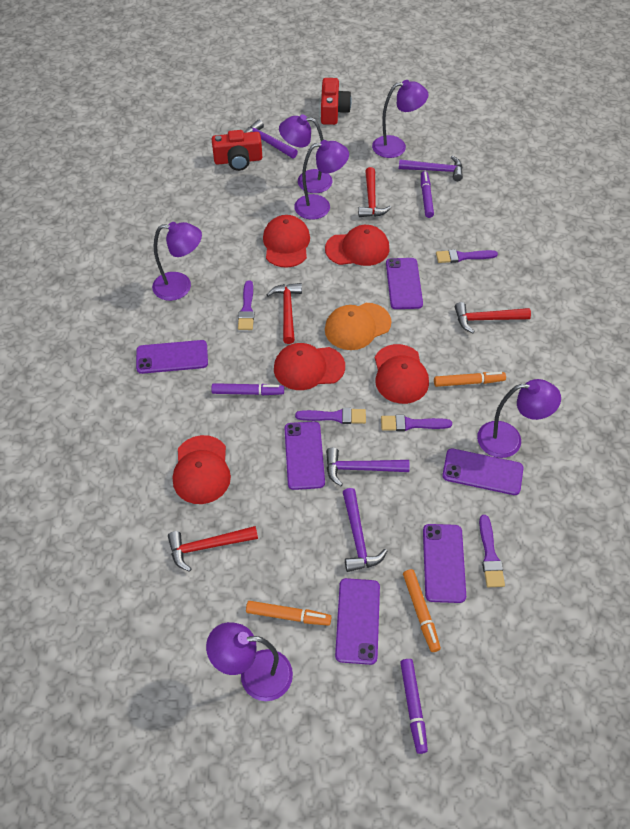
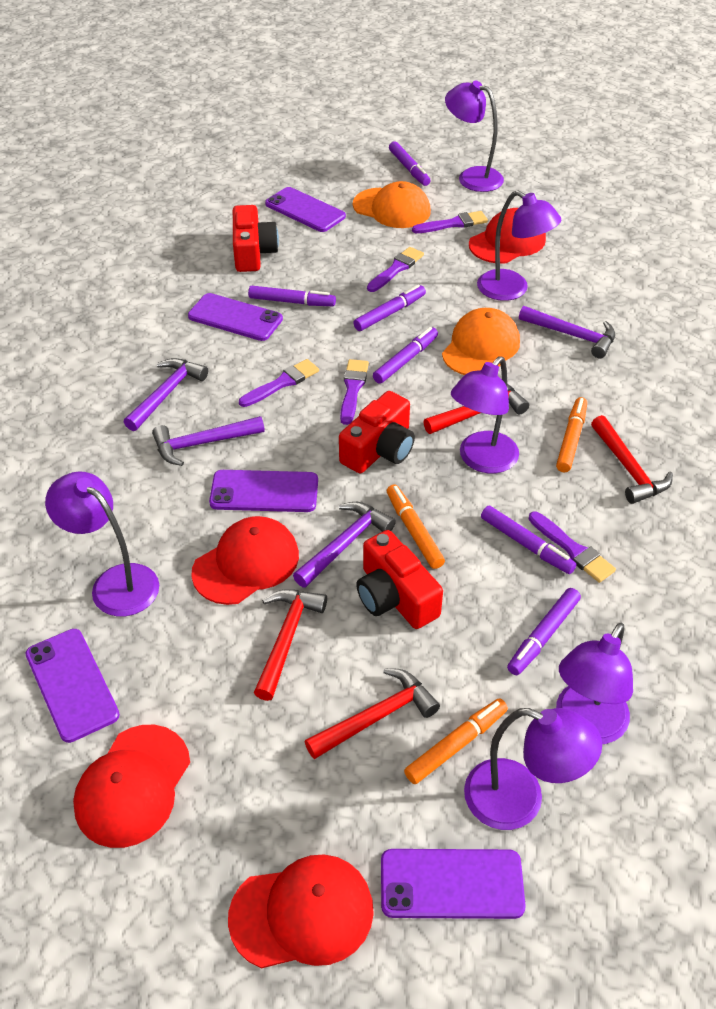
orange cap: [325,303,392,350] = 1 -> [353,181,431,228] [442,308,520,375] = 2
purple marker: [211,383,284,395] [400,659,428,754] [421,171,434,218] = 3 -> [248,286,336,306] [353,284,426,331] [373,327,438,384] [389,141,431,186] [481,506,577,574] [507,588,581,675] = 6
purple phone: [136,340,208,374] [285,421,325,490] [335,578,380,665] [386,258,423,309] [423,524,466,603] [442,448,523,495] = 6 -> [25,629,120,743] [188,293,283,341] [209,470,318,512] [265,187,346,232] [381,849,526,919] = 5
red camera: [212,130,262,171] [321,78,352,125] = 2 -> [233,205,279,272] [339,391,415,474] [356,530,443,629] = 3
red cap: [173,435,231,504] [263,215,310,268] [274,343,345,390] [325,225,389,266] [375,344,429,404] = 5 -> [73,725,190,848] [191,516,299,605] [228,855,374,969] [469,208,546,264] = 4

